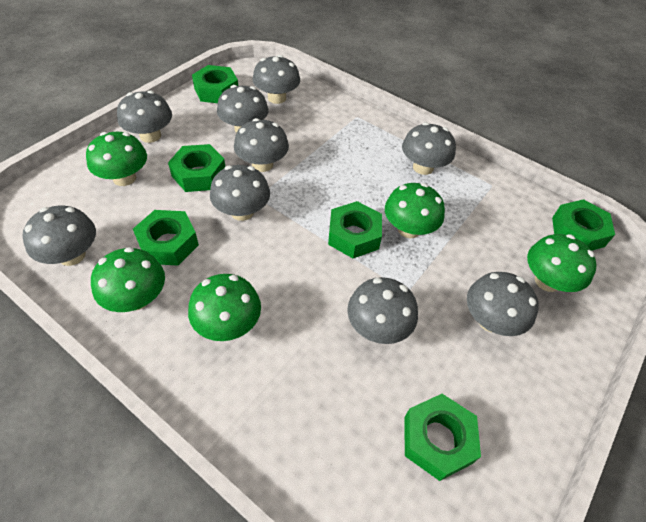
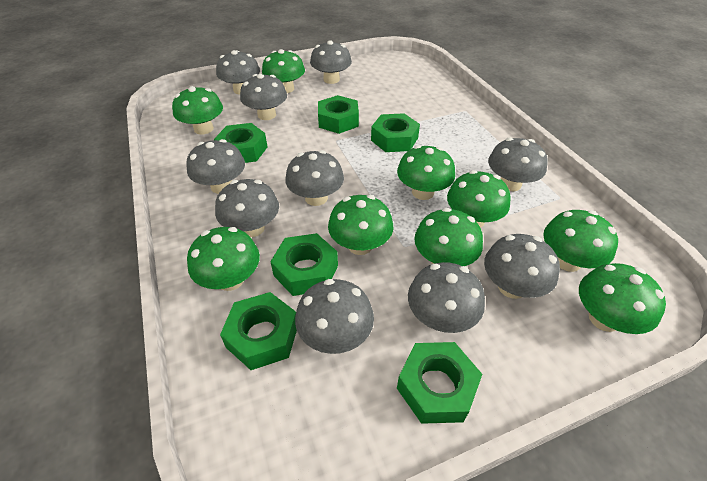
green mushroom: [86,132,147,186] [91,247,165,312] [188,274,261,341] [385,183,445,238] [527,234,597,292] = 5 -> [172,86,223,135] [187,227,260,291] [262,49,305,93] [328,195,393,255] [397,145,455,200] [414,208,483,266] [447,170,511,228] [543,210,618,272] [579,263,666,334] = 9
grey mushroom: [22,206,96,266] [117,91,172,143] [210,165,270,221] [217,85,268,133] [234,118,289,172] [253,55,300,104] [347,277,418,344] [402,122,456,175] [467,272,539,336] = 9 -> [186,139,245,194] [215,179,279,237] [216,50,260,95] [240,74,287,120] [285,150,344,206] [295,279,374,354] [310,41,352,84] [408,262,485,333] [484,234,560,299] [488,137,548,191] = 10

